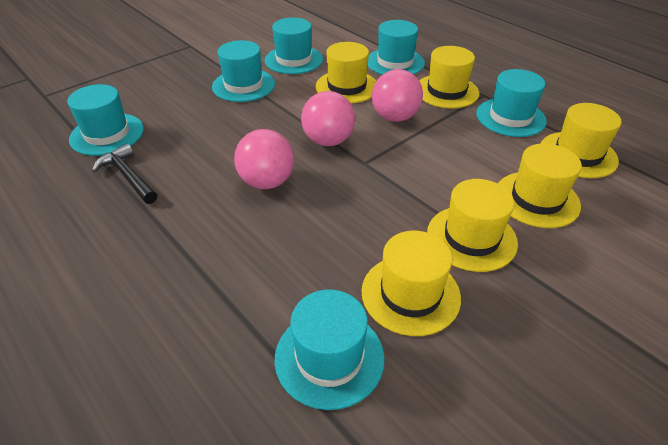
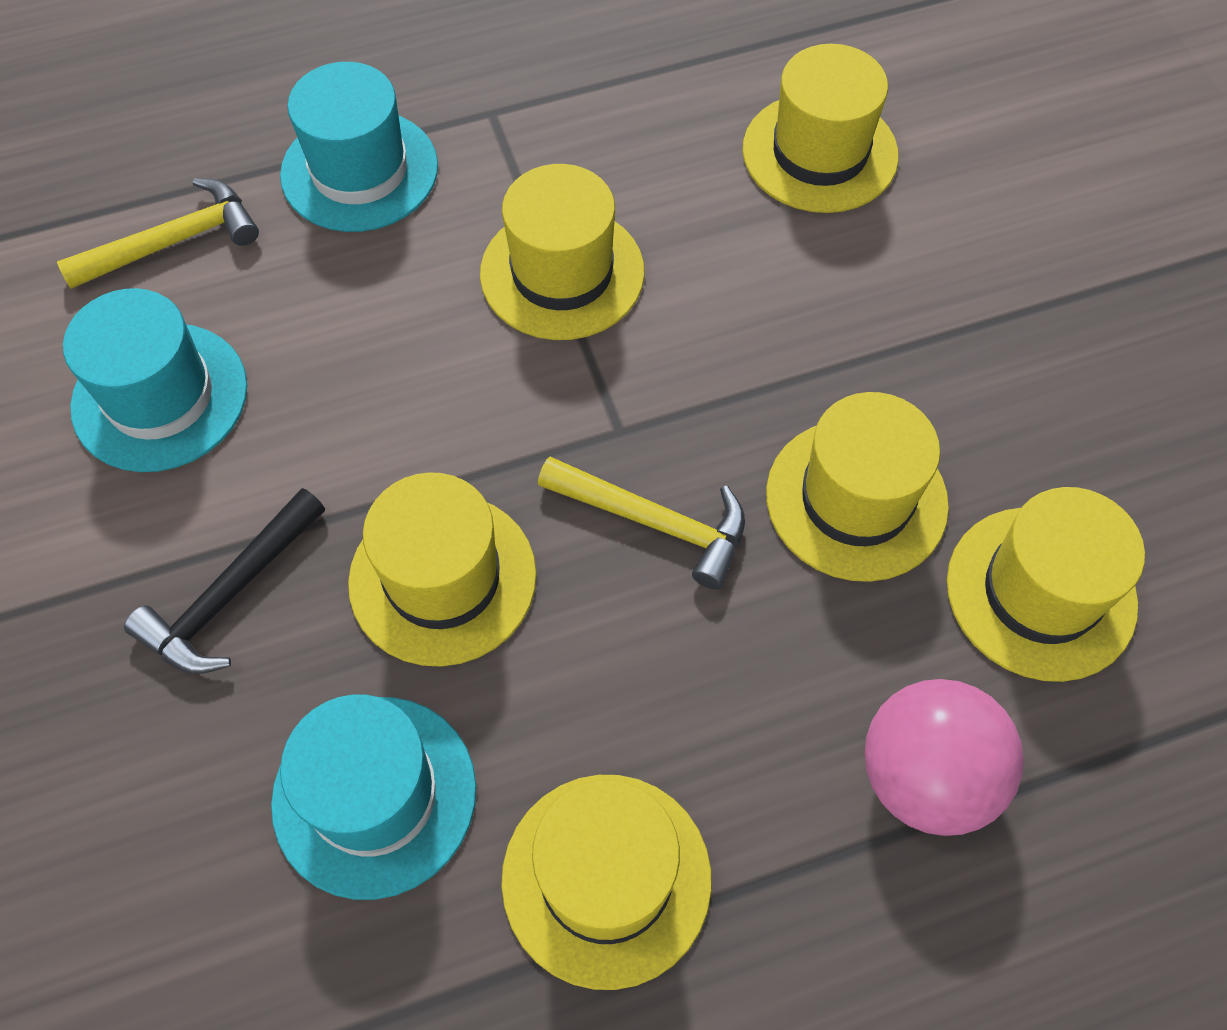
pink ball: [234,129,294,189] [301,91,355,146] [372,69,423,122] = 3 -> [864,679,1024,836] = 1
turquoise hat: [67,84,144,156] [212,40,275,102] [265,18,323,74] [275,289,385,410] [368,20,425,75] [476,69,547,137] = 6 -> [63,288,247,472] [271,694,476,900] [280,62,438,232] = 3
yellow hammer: none = 0 -> [57,178,259,289] [538,457,745,590] = 2

